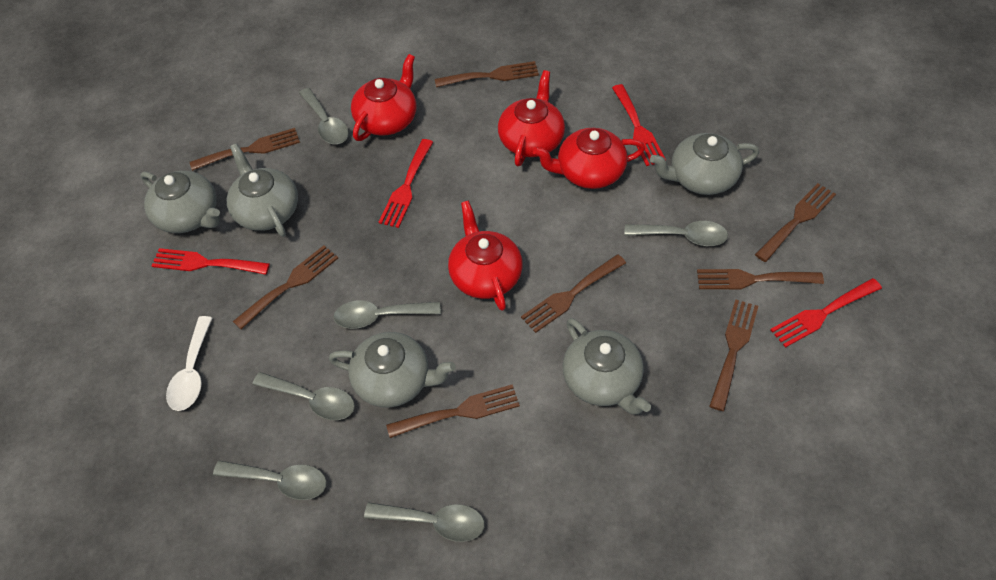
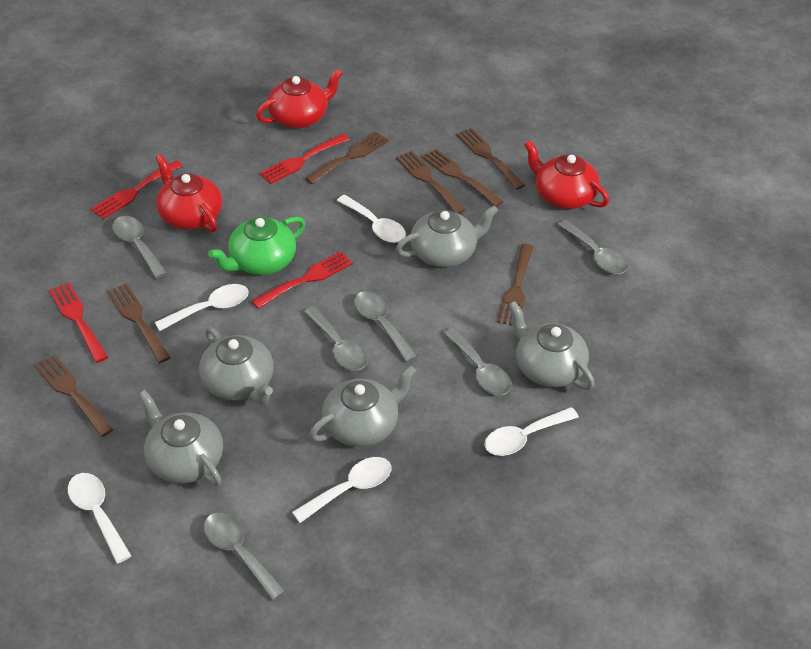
brown fork: [190,128,300,171] [233,245,338,329] [386,384,520,438] [435,61,539,87] [521,254,626,333] [697,269,824,289] [709,300,758,411] [755,183,836,262] = 8 -> [35,354,113,437] [107,283,171,363] [305,132,389,185] [396,151,466,214] [422,149,504,207] [456,128,525,190] [497,244,534,325] = 7
green teapot: none = 0 -> [208,217,305,275] = 1
red teapot: [351,54,416,141] [448,201,523,311] [498,70,565,166] [533,128,645,189] = 4 -> [155,154,222,232] [256,69,343,128] [524,140,609,209] = 3
white spoon: [166,316,212,411] = 1 -> [68,473,131,563] [155,284,249,331] [292,457,391,523] [337,195,406,243] [484,407,579,456] = 5

